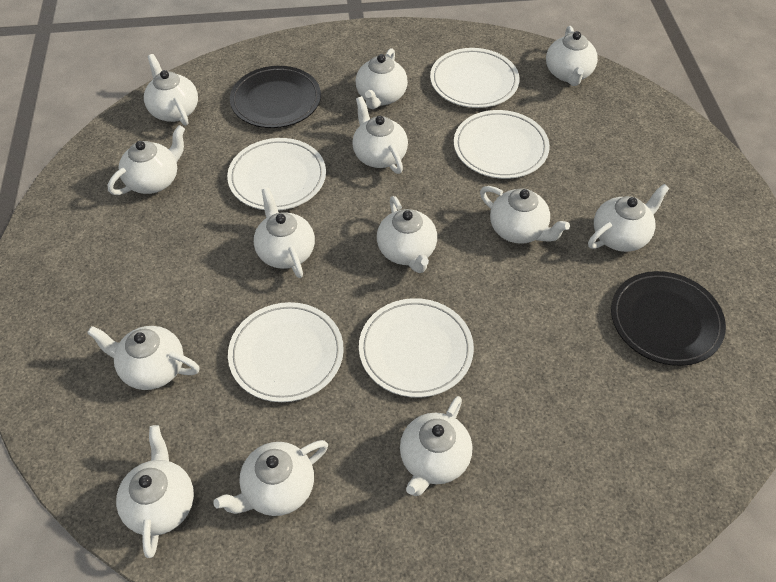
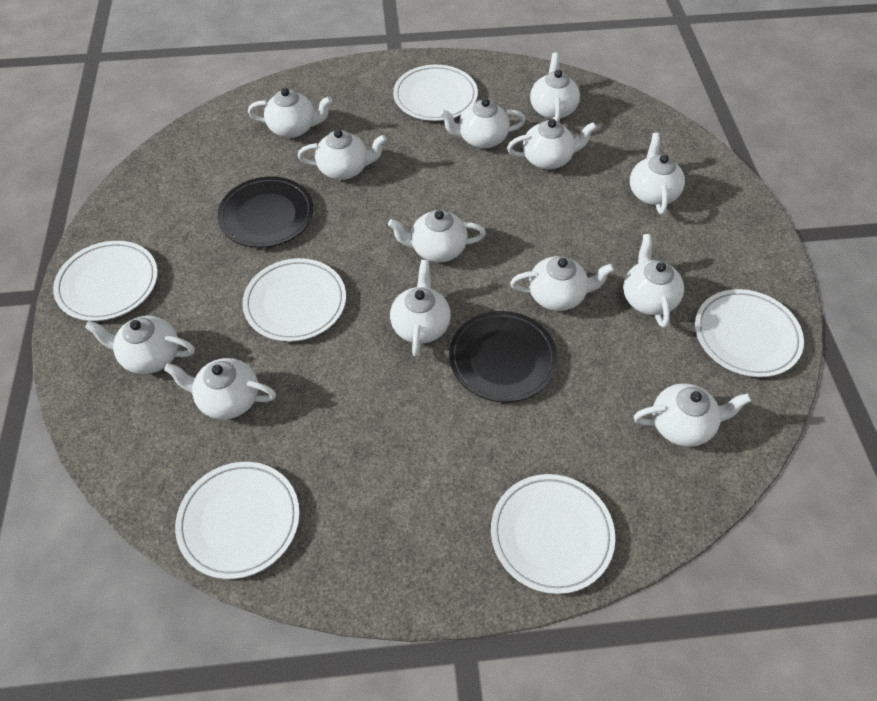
white plate: [227,138,326,211] [228,302,344,402] [359,298,474,398] [430,48,520,108] [454,110,550,179] = 5 -> [53,241,158,321] [175,462,300,579] [242,258,346,342] [393,65,478,121] [491,474,615,594] [695,289,804,377] = 6

